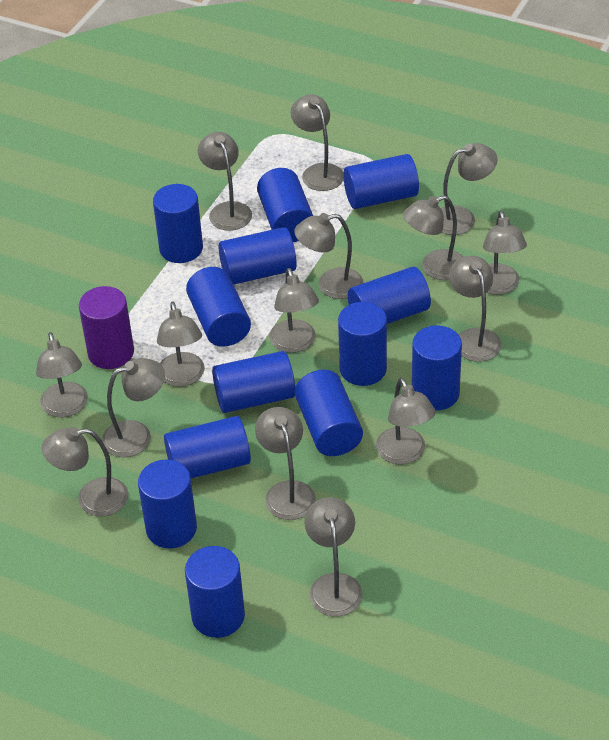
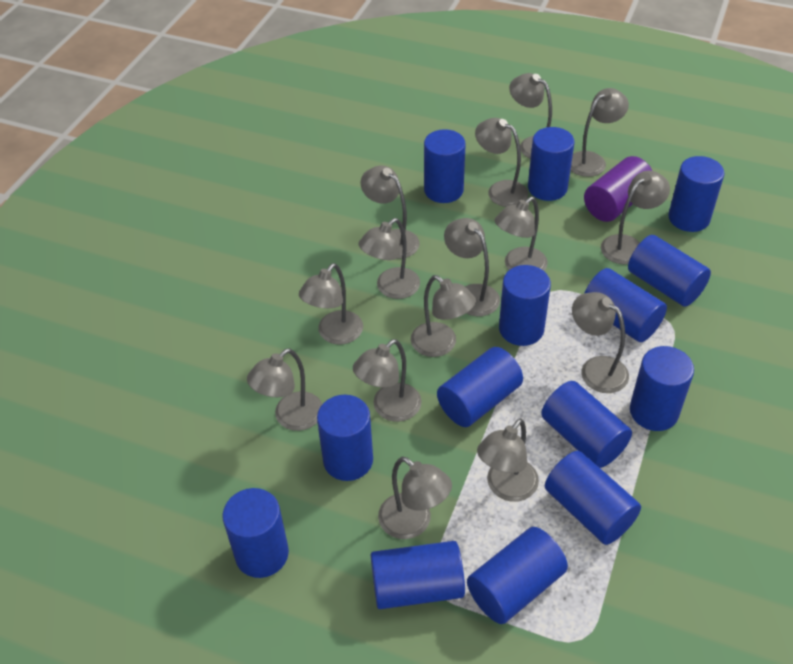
blue cylinder: [138,459,197,549] [153,184,203,263] [164,416,251,479] [185,546,245,638] [186,267,251,347] [212,351,295,413] [219,227,297,285] [257,168,313,242] [295,370,363,456] [338,302,387,386] [343,154,419,209] [348,267,431,324] [412,325,462,411] = 13 -> [222,488,289,578] [317,395,373,481] [371,541,465,609] [424,129,466,203] [437,347,523,427] [467,527,568,624] [499,265,551,346] [528,127,575,201] [541,381,632,468] [545,451,641,545] [585,268,667,342] [628,235,711,307] [630,346,694,431] [668,156,724,232] = 14

